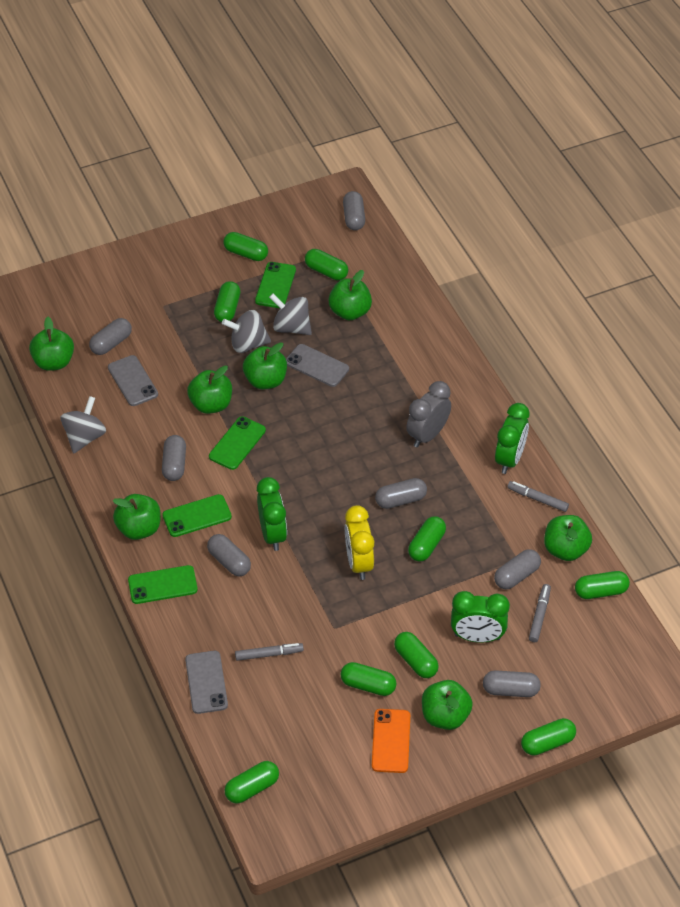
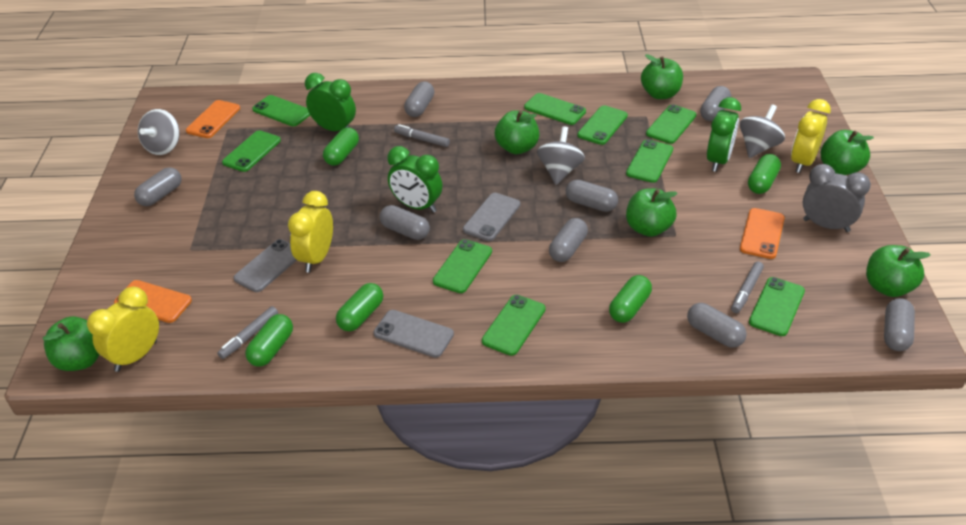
green apple: [29,317,74,371] [113,494,160,540] [187,366,232,414] [243,342,287,389] [328,270,372,321] [422,680,473,730] [544,515,592,561] = 7 -> [43,316,100,371] [495,110,539,154] [626,188,678,237] [641,54,683,99] [821,130,874,175] [866,245,931,297] = 6
green capsule: [214,281,240,322] [223,232,268,261] [225,761,279,803] [305,249,348,280] [341,662,397,696] [394,632,439,678] [408,516,446,561] [521,718,576,756] [575,571,630,599] = 9 -> [245,314,293,366] [323,127,359,166] [336,283,383,331] [609,275,652,323] [748,154,781,194] = 5
green phone: [128,565,198,604] [162,494,232,537] [209,416,266,470] [255,262,296,308] = 4 -> [222,130,281,172] [252,95,310,126] [433,239,492,293] [482,295,546,356] [524,93,586,125] [577,105,628,145] [626,139,673,183] [646,104,697,144] [749,277,805,336] = 9
grey capsule: [89,318,132,355] [162,435,186,481] [207,534,251,576] [343,191,365,230] [375,478,427,509] [483,670,541,697] [494,549,541,589] = 7 -> [134,167,181,206] [380,205,430,240] [404,81,434,117] [549,218,588,262] [566,180,618,212] [687,303,747,348] [700,86,731,121] [884,298,915,351] = 8
orange phone: [372,709,410,773] = 1 -> [114,280,192,323] [186,100,240,138] [740,208,785,259] = 3
yellow clock: [345,505,374,580] = 1 -> [87,286,159,372] [288,191,333,272] [791,99,831,173] = 3

